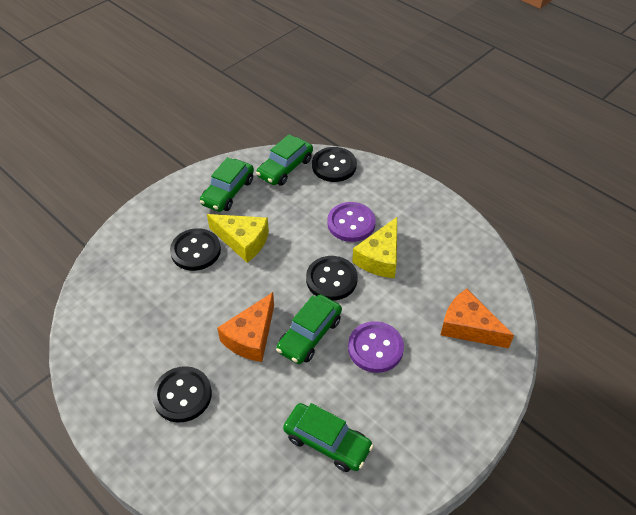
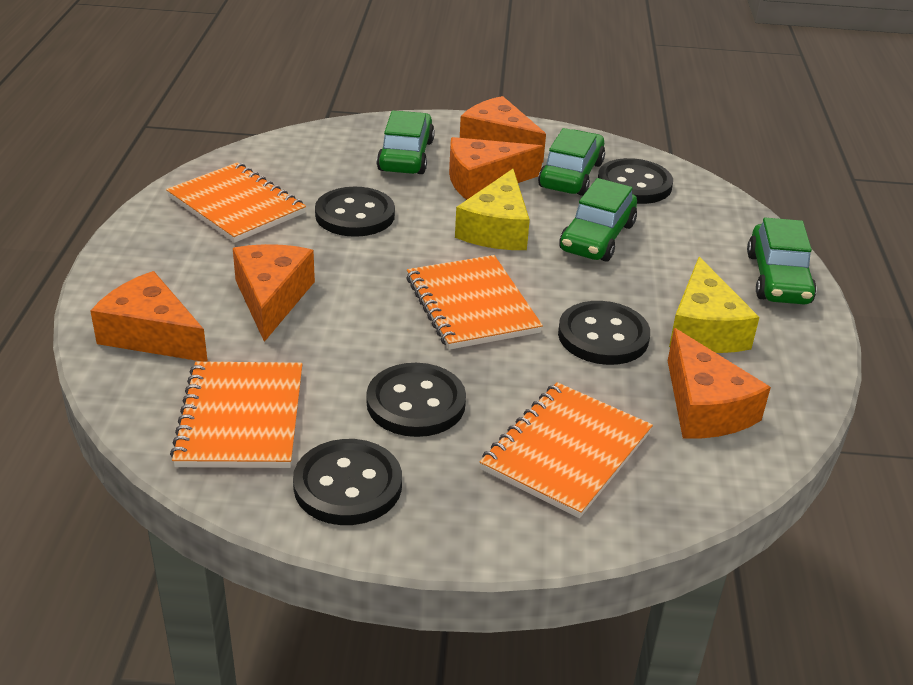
black button: [152,366,212,422] [170,228,221,271] [306,256,358,301] [312,147,357,182] = 4 -> [293,439,402,525] [315,187,395,237] [366,363,466,437] [558,301,650,365] [598,158,673,204] = 5
orange cheese: [217,292,274,362] [441,289,514,348] = 2 -> [90,271,208,362] [233,244,315,342] [449,137,544,200] [460,96,546,163] [668,328,771,439] = 5
orange notebook: none = 0 -> [166,162,306,243] [170,361,302,468] [406,255,543,350] [480,382,653,518] = 4
purple button: [327,202,376,242] [348,321,404,373] = 2 -> none = 0

